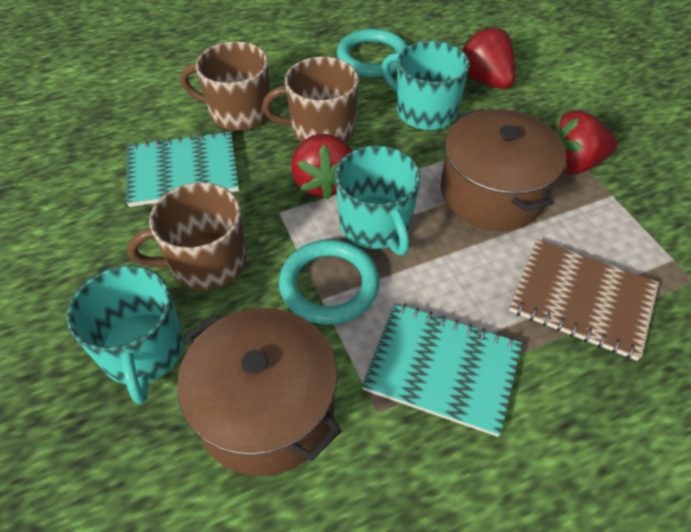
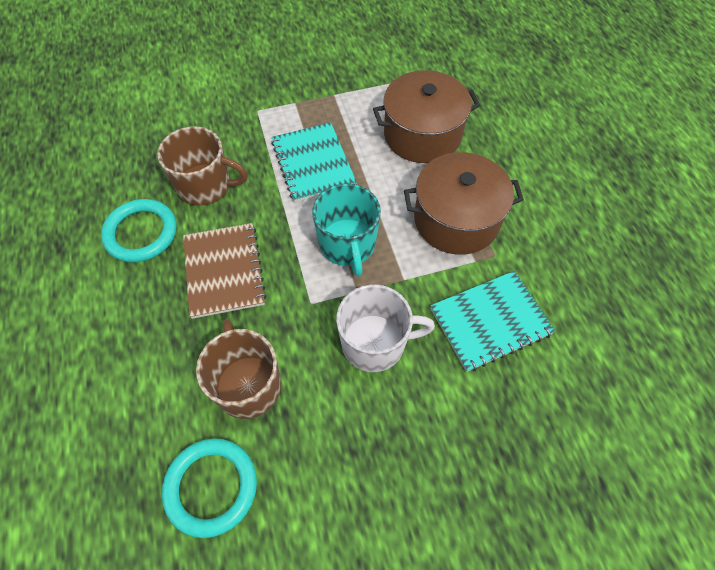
brown mug: [127,182,246,291] [180,41,271,131] [262,57,359,142] = 3 -> [157,126,247,206] [196,319,281,419] = 2
red strawberry: [291,134,352,200] [462,26,515,89] [551,111,617,174] = 3 -> none = 0
turquoise mug: [67,265,184,404] [335,146,421,255] [382,41,470,130] = 3 -> [312,183,381,277] = 1
white mug: none = 0 -> [336,285,435,372] = 1

